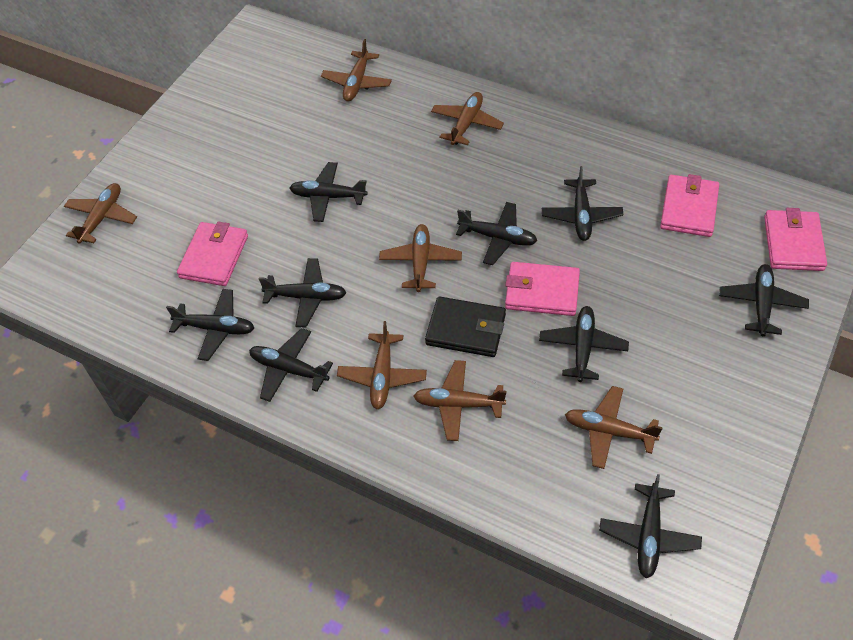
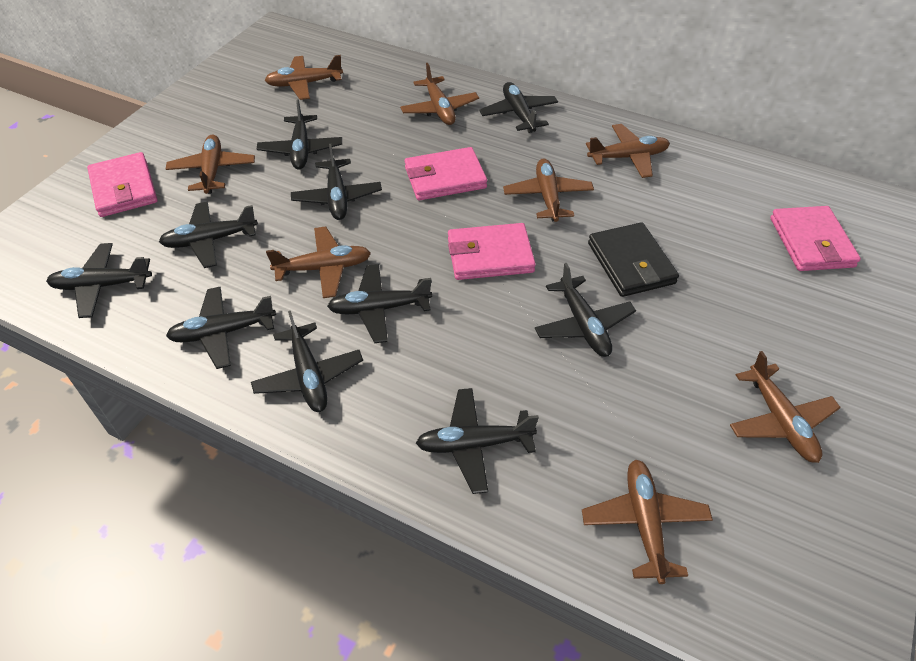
black plane: [166,289,254,361] [249,328,333,402] [259,258,347,327] [290,162,368,222] [456,202,537,265] [539,306,629,382] [542,166,623,241] [599,474,702,578] [719,264,809,336] = 9 -> [46,243,152,318] [159,202,258,268] [166,287,276,369] [251,311,363,412] [257,99,342,169] [291,144,382,220] [327,264,432,343] [416,388,539,494] [479,82,558,133] [535,263,636,357] = 10
brown plane: [64,183,137,244] [321,39,392,102] [337,321,427,409] [379,224,462,292] [414,360,507,441] [431,92,504,145] [565,386,663,469] = 7 -> [166,135,255,194] [265,55,343,100] [266,226,371,298] [400,63,479,125] [503,159,594,222] [582,460,713,584] [586,124,670,178] [730,351,841,463] = 8

